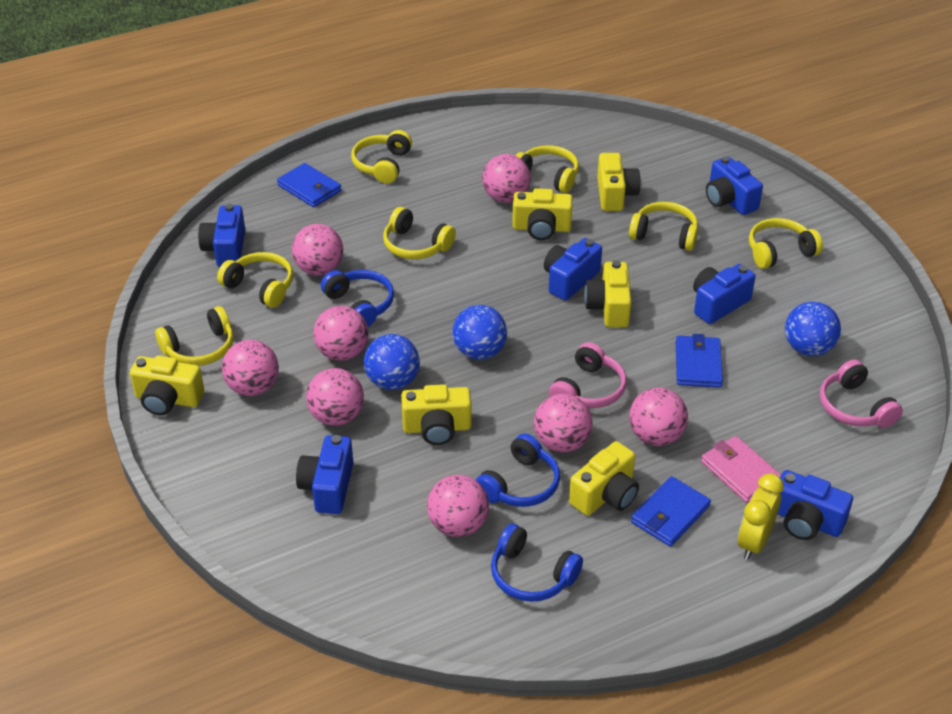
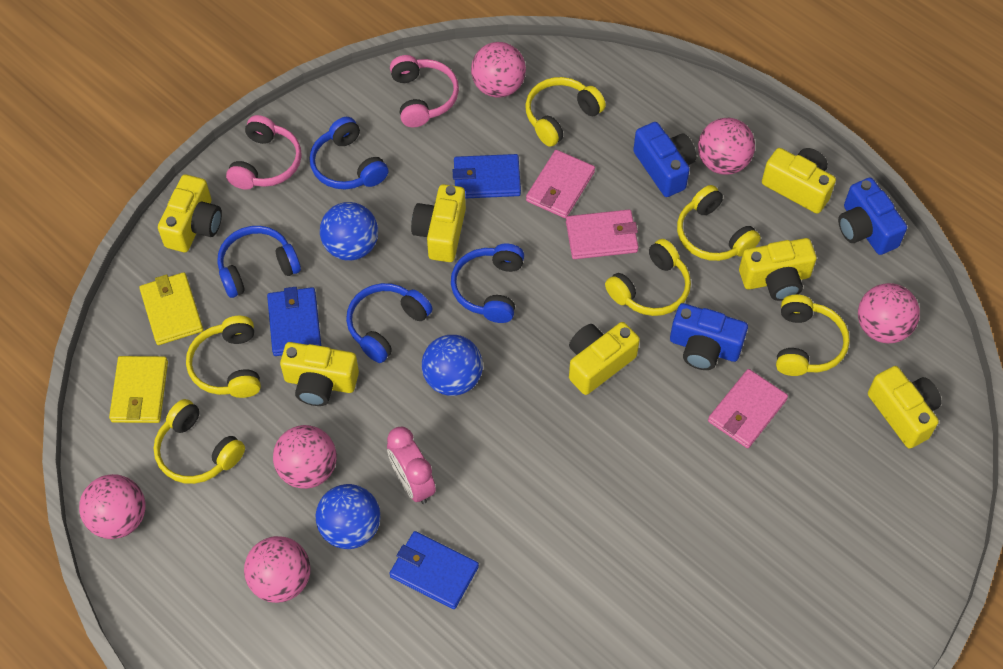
blue camera: [198,204,245,267] [296,435,353,514] [544,238,602,301] [693,264,756,324] [706,156,763,215] [778,470,853,540] = 6 -> [633,122,696,197] [670,303,748,370] [838,178,907,255] = 3
blue headphones: [321,270,394,327] [476,433,560,507] [491,524,583,602] = 3 -> [217,226,301,298] [310,117,388,189] [346,283,433,363] [451,243,524,323] = 4
pink ball: [222,340,279,396] [292,224,343,275] [306,368,364,426] [314,306,368,361] [427,475,489,537] [482,154,531,203] [534,394,593,452] [629,388,688,446] = 8 -> [79,474,146,539] [244,536,311,603] [273,425,337,489] [471,42,526,98] [698,118,755,175] [858,283,920,343] = 6
pink clock: none = 0 -> [387,426,436,504] = 1
pink wallet: [701,436,781,503] = 1 -> [526,150,595,218] [566,210,639,259] [708,369,788,448] = 3
yellow camera: [130,356,204,416] [401,384,471,445] [512,188,573,240] [569,441,639,516] [584,260,631,327] [597,153,641,211] = 6 -> [158,175,222,252] [280,342,359,406] [411,184,466,262] [569,322,640,395] [739,238,817,301] [762,148,836,214] [868,366,941,449] = 7
yellow clock: [738,473,784,560] = 1 -> none = 0
yellow headphones: [155,306,233,366] [217,252,293,308] [351,130,412,184] [383,207,456,259] [515,145,579,193] [629,202,698,251] [749,218,823,269] = 7 -> [154,399,245,484] [186,316,261,398] [525,77,606,147] [605,239,691,316] [677,185,761,261] [776,295,850,376] = 6
yellow wallet: none = 0 -> [109,356,168,423] [139,272,203,345] = 2

